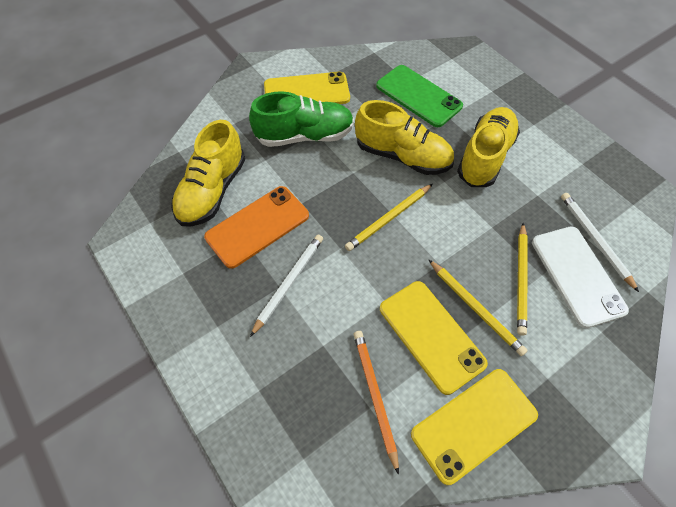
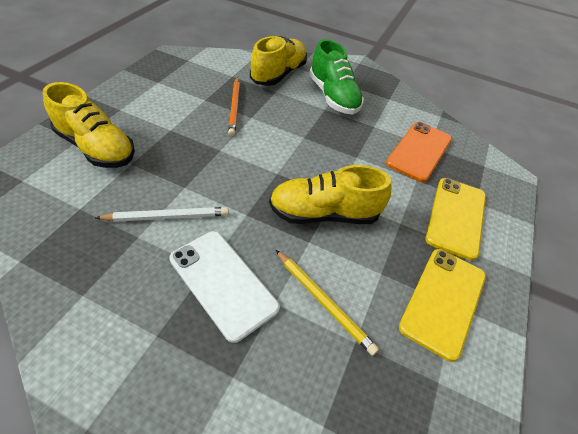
green phone: [376,65,463,127] = 1 -> none = 0
white pencil: [250,234,323,337] [561,193,639,292] = 2 -> [95,207,229,222] = 1
yellow pencil: [345,184,433,251] [428,259,528,356] [517,223,528,336] = 3 -> [276,250,379,356] = 1
yellow phone: [264,71,350,104] [380,281,488,395] [411,369,538,485] = 3 -> [399,249,486,362] [426,178,486,261] = 2

